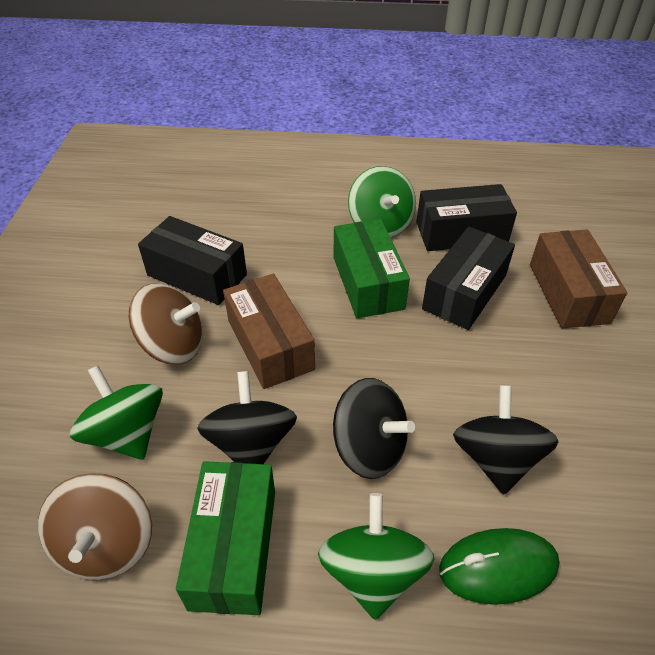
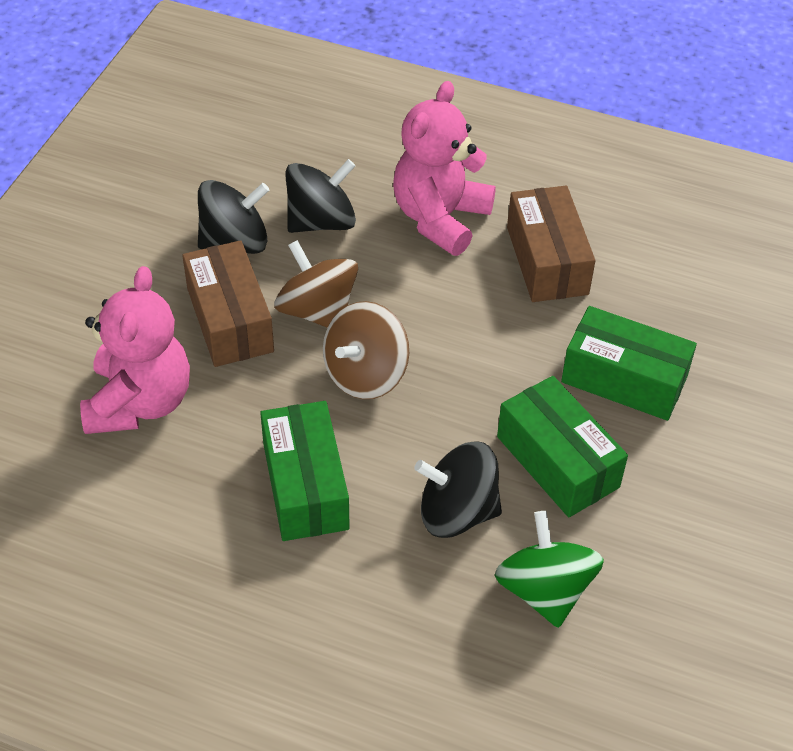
black box: [138,216,247,305] [416,184,517,251] [422,226,515,330] = 3 -> none = 0
green box: [176,461,275,615] [334,219,410,318] = 2 -> [260,401,350,541] [497,376,628,517] [561,306,697,421] = 3
green mouse: [439,528,560,605] = 1 -> none = 0
green spinning top: [70,365,163,460] [318,493,434,620] [348,166,416,238] = 3 -> [494,511,604,628] = 1
pink teddy bear: none = 0 -> [80,266,190,434] [393,81,496,256] = 2

